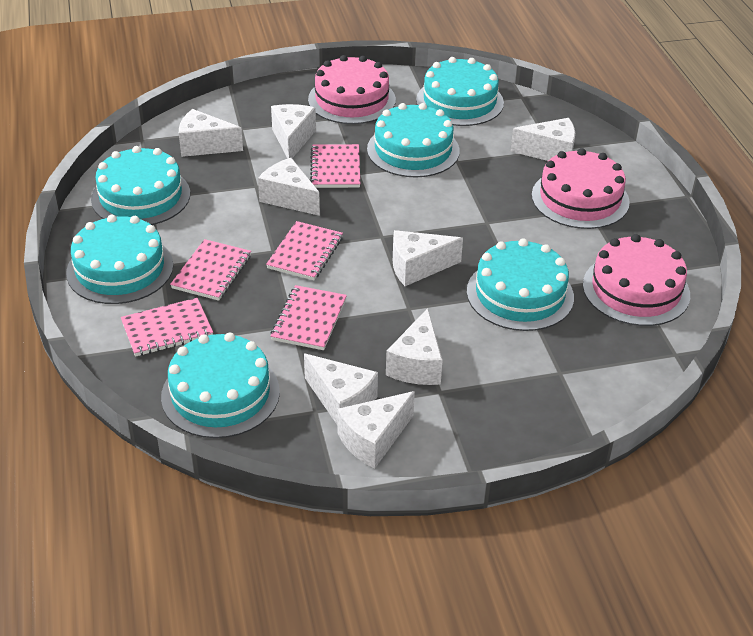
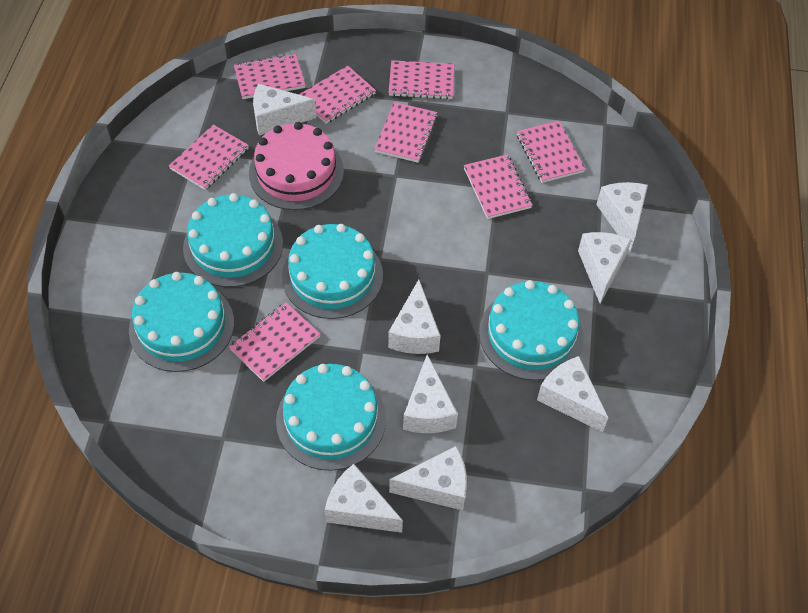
pink cake: [308,55,396,124] [532,148,630,229] [583,234,690,326] = 3 -> [249,122,344,210] = 1
pink notebook: [121,298,213,357] [170,239,251,301] [266,221,343,280] [270,285,347,350] [310,144,360,188] = 5 -> [169,125,249,190] [229,302,320,382] [234,53,305,99] [299,65,376,124] [374,102,438,163] [389,60,454,99] [464,154,532,219] [517,121,585,183] = 8
turquoise cake: [66,215,173,304] [91,146,190,225] [161,332,280,438] [367,103,460,177] [416,57,504,126] [467,238,574,331] = 6 -> [129,272,234,372] [183,193,283,287] [276,364,386,471] [282,224,383,319] [479,280,583,381] = 5

